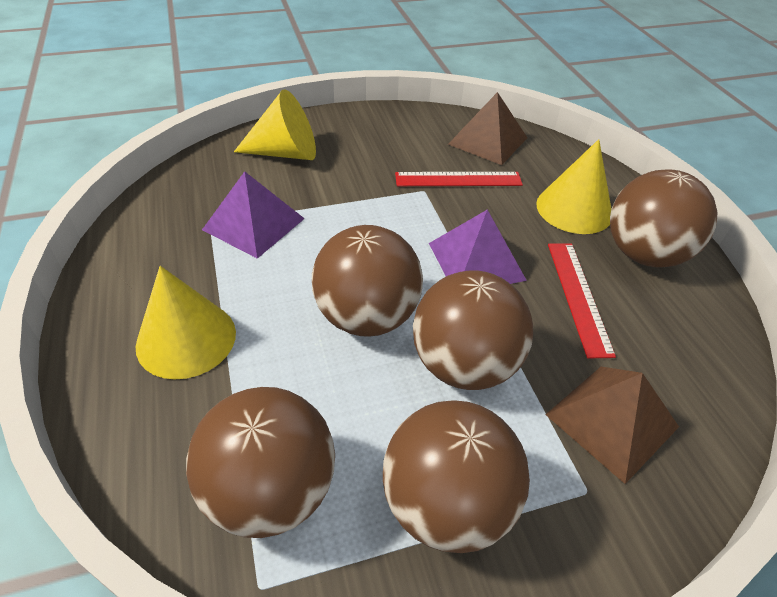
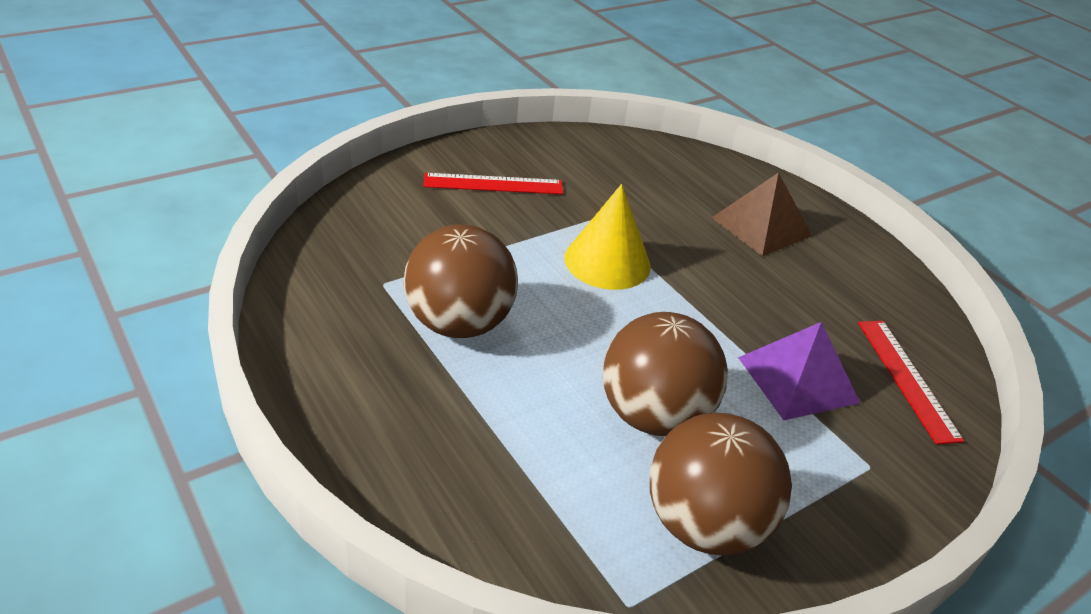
brown ball: [186,387,335,538] [312,225,423,337] [383,401,530,553] [413,270,533,390] [610,169,718,268] = 5 -> [404,224,518,338] [603,312,728,436] [650,413,792,555] = 3
brown pyramid: [448,92,527,165] [545,367,679,484] = 2 -> [711,173,812,256] = 1
purple pyramid: [202,171,305,259] [429,210,527,284] = 2 -> [738,322,860,420] = 1
yellow cone: [136,266,236,379] [234,89,316,160] [536,139,611,234] = 3 -> [564,184,651,290] = 1

